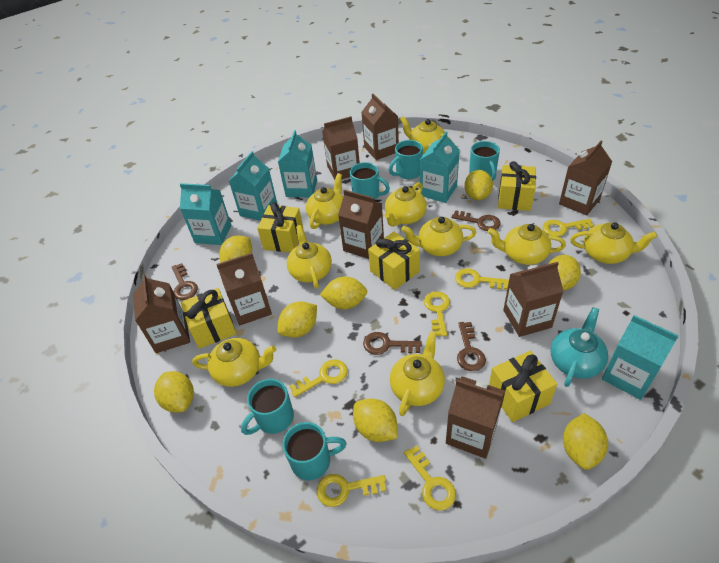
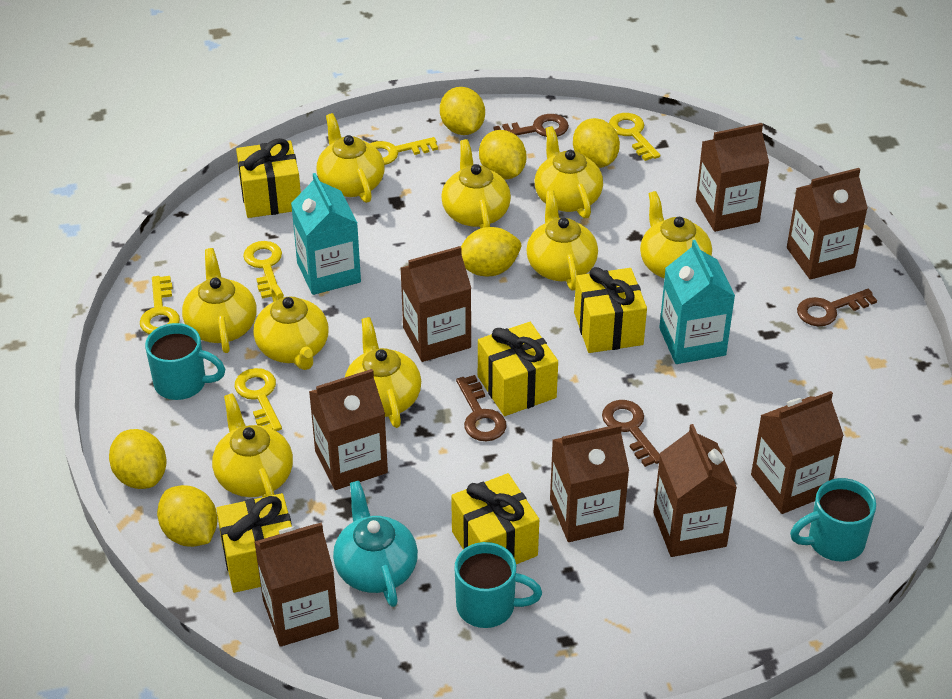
turquoise carton: [180,183,231,245] [229,151,277,221] [278,130,317,197] [420,131,460,203] [602,315,679,400] = 5 -> [291,173,361,295] [659,240,735,364] = 2
turquoise mug: [241,379,294,435] [283,422,347,480] [350,162,390,200] [389,140,423,179] [469,141,500,181] = 5 -> [145,323,225,400] [454,542,542,628] [790,478,876,561] = 3
yellow key: [290,359,348,397] [317,474,386,507] [404,445,456,510] [424,291,450,337] [455,268,509,290] [543,219,594,237] = 6 -> [140,276,180,334] [235,368,282,431] [243,241,282,299] [370,137,438,165] [609,113,660,161] = 5
yellow lemon: [154,371,194,413] [219,236,252,263] [277,302,317,338] [320,276,367,309] [353,399,398,442] [464,170,493,200] [548,255,581,291] [563,413,608,470] = 8 -> [109,429,167,489] [157,485,218,547] [440,87,485,135] [461,227,521,276] [479,130,527,179] [573,118,620,168] = 6

